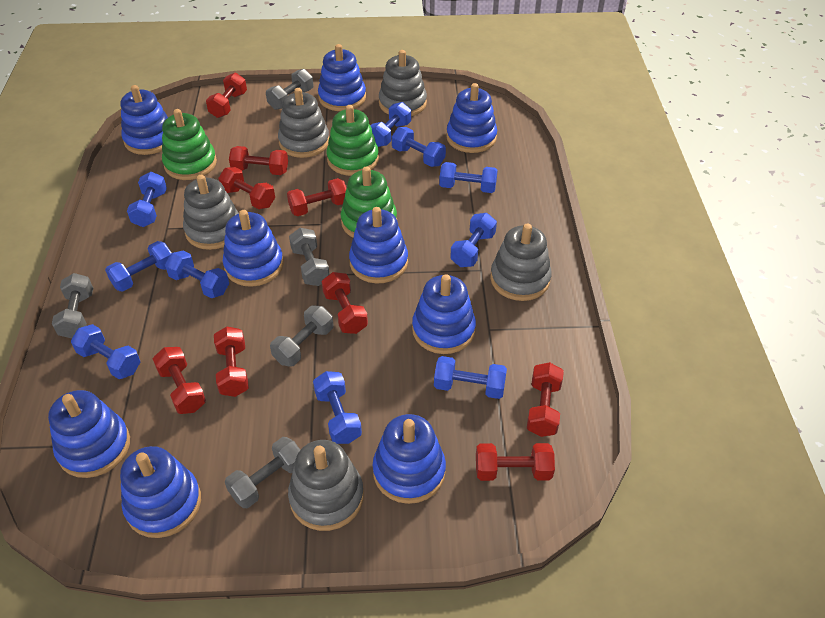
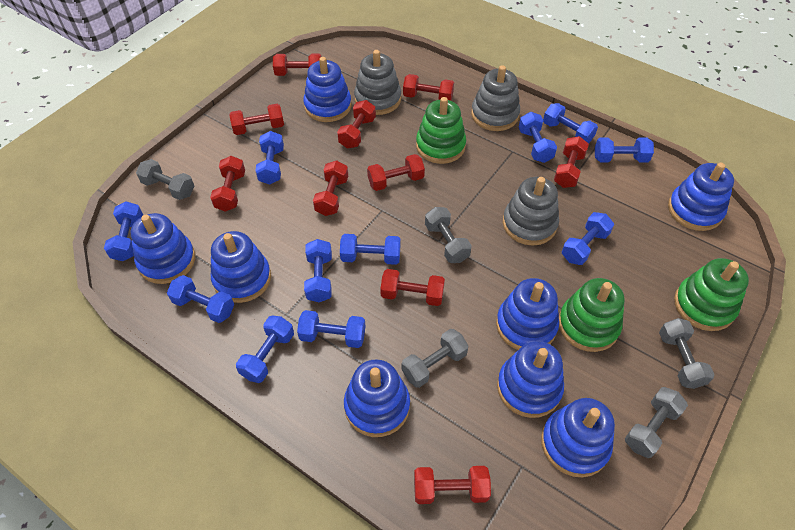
blue dumbbell: [71,324,140,379] [105,241,172,292] [127,172,167,227] [165,251,229,298] [313,371,362,444] [370,102,411,147] [392,127,446,167] [434,356,507,399] [439,162,498,193] [450,213,497,267] = 10 -> [104,201,143,261] [167,275,234,323] [236,315,294,383] [255,131,284,185] [297,310,365,348] [304,239,332,302] [340,234,401,265] [518,112,557,163] [543,103,598,144] [562,212,614,265] [595,137,654,162] = 11
blue stacking toy: [48,390,130,478] [120,446,201,538] [121,85,168,155] [223,210,284,287] [318,44,366,111] [349,207,408,284] [372,414,446,504] [412,274,476,354] [446,83,497,153] = 9 -> [131,213,195,284] [211,231,271,303] [303,57,351,122] [344,359,410,437] [496,278,559,350] [497,341,564,418] [541,398,615,477] [668,162,734,231] = 8
grey stacking toy: [183,175,239,250] [278,88,329,158] [288,440,364,531] [379,50,427,116] [490,223,551,301] = 5 -> [354,50,401,115] [471,65,520,131] [503,177,559,246] = 3
red dumbbell: [153,347,206,414] [206,73,247,118] [214,327,249,397] [218,167,275,209] [229,146,288,175] [287,178,347,216] [322,272,368,334] [476,443,555,481] [527,362,564,437] = 9 -> [210,156,245,212] [229,104,284,135] [273,54,322,76] [313,160,348,216] [337,100,376,148] [367,154,425,191] [380,269,445,306] [403,74,454,101] [414,466,491,504] [554,136,589,188] = 10

